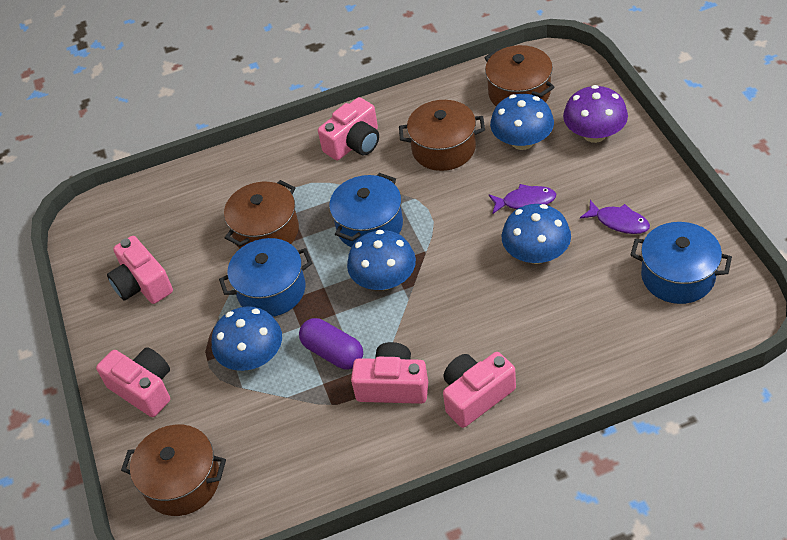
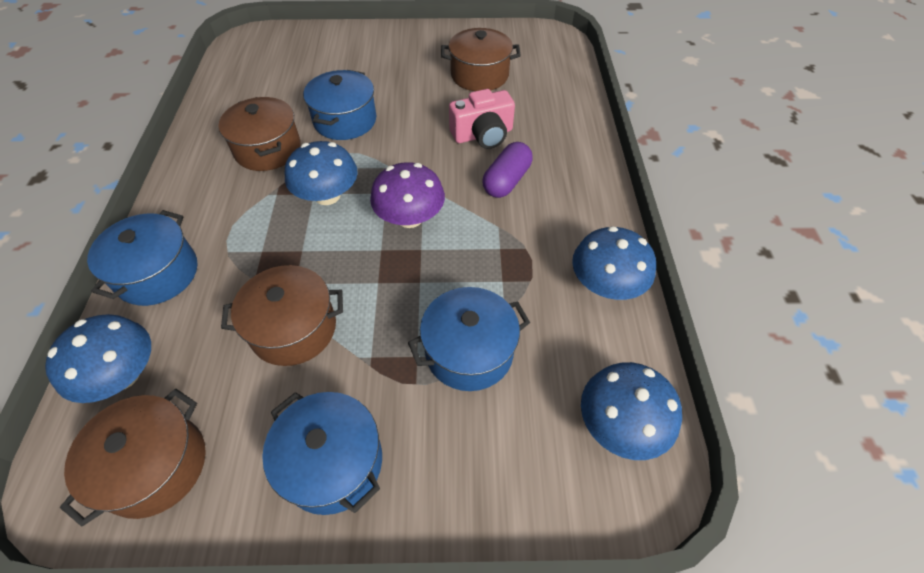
blue pot: [219,238,312,317] [329,173,403,247] [631,222,732,304] = 3 -> [87,210,197,306] [262,392,382,515] [303,70,376,140] [408,287,530,391] = 4
pink camera: [96,347,170,417] [107,236,173,304] [318,97,379,160] [351,342,428,404] [443,352,516,428] = 5 -> [449,89,515,149] = 1
purple fish: [489,184,556,214] [580,200,650,234] = 2 -> none = 0

